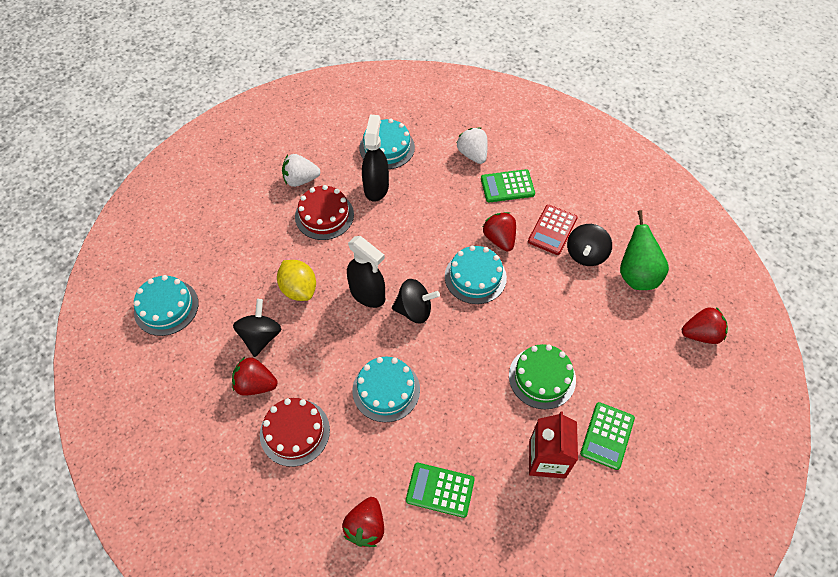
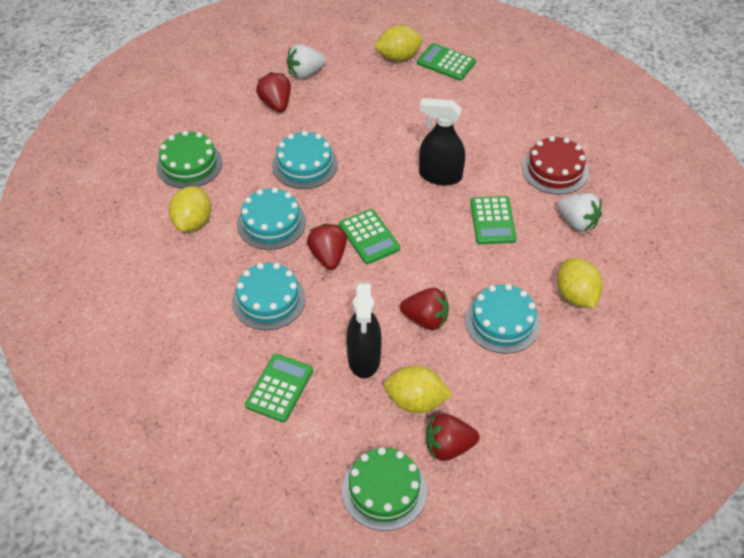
black spinning top: [233,299,281,357] [392,279,440,324] [567,224,612,266] = 3 -> none = 0
green cake: [509,344,576,410] = 1 -> [156,131,222,188] [342,447,427,531] = 2
green calculator: [406,463,475,518] [481,169,535,203] [580,402,635,470] = 3 -> [245,354,313,422] [339,209,400,264] [417,43,476,81] [470,196,517,244] = 4
green pear: [620,210,669,290] = 1 -> none = 0
red cake: [260,398,330,467] [295,185,354,240] = 2 -> [522,136,589,195] = 1
red calculator: [528,205,578,255] = 1 -> none = 0
red carton: [529,412,578,479] = 1 -> none = 0
yellow lemon: [277,260,316,301] = 1 -> [169,186,211,232] [374,25,423,61] [384,366,452,413] [557,258,603,308] = 4

